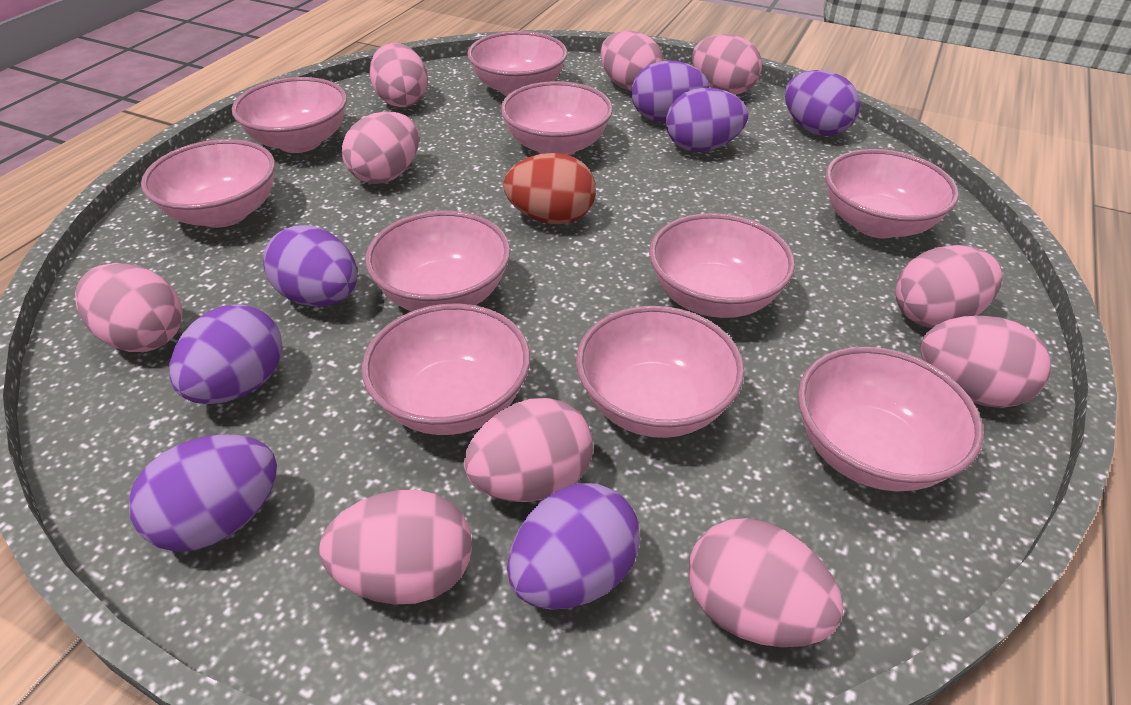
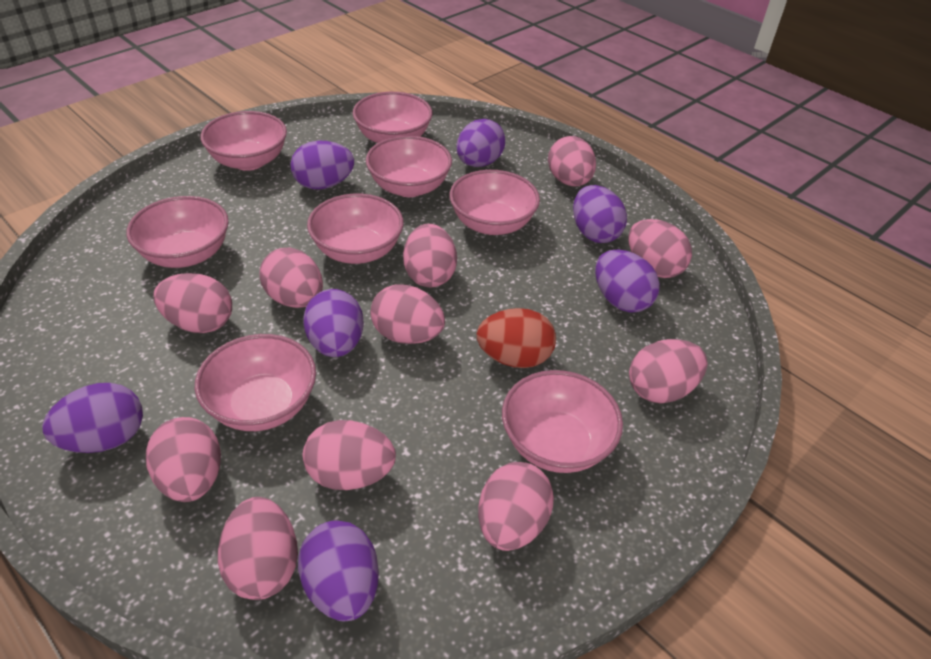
pink bowl: [141,139,275,228] [232,77,347,153] [362,303,530,435] [365,211,511,311] [467,31,567,96] [501,81,613,156] [576,306,745,438] [649,213,795,318] [798,347,984,492] [825,149,959,239] = 10 -> [126,196,229,268] [195,334,316,431] [200,111,287,171] [307,194,404,264] [353,92,432,143] [366,136,452,197] [450,170,540,235] [502,370,623,473] = 8
pink egg: [75,263,183,352] [319,490,472,604] [342,111,419,184] [370,43,428,107] [464,398,593,502] [601,30,664,91] [689,518,844,647] [692,34,762,95] [895,245,1003,328] [920,316,1051,408] = 10 -> [146,417,221,502] [154,273,232,333] [218,497,298,600] [260,248,323,308] [303,420,396,490] [370,284,445,344] [403,224,457,287] [478,462,554,551] [548,136,596,186] [628,219,692,278] [629,339,708,403] = 11

